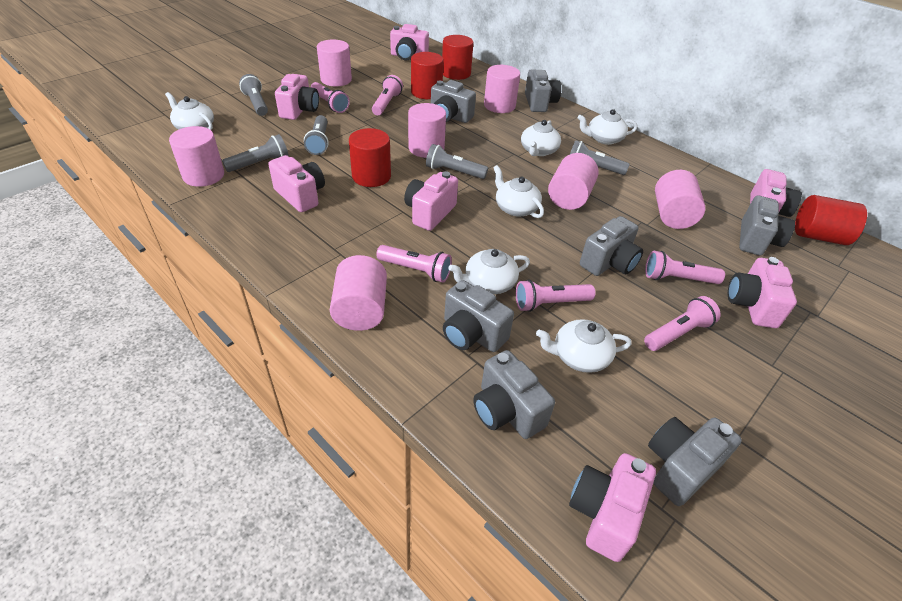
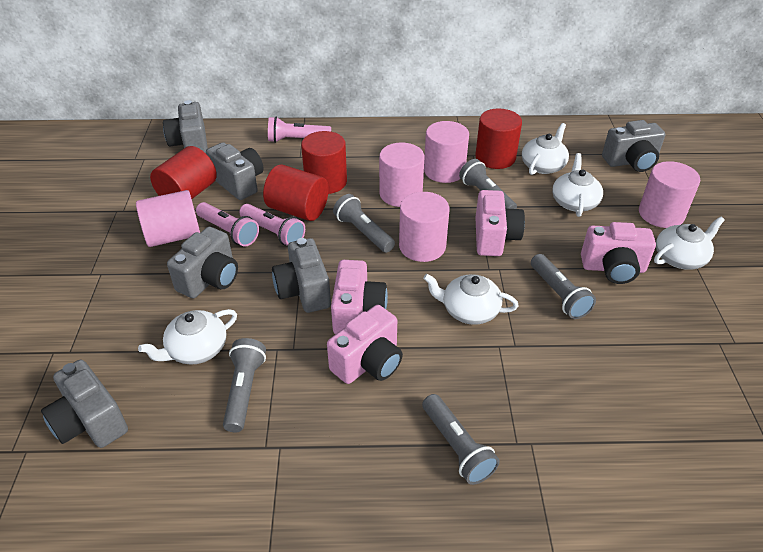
grey camera: [431,80,476,123] [443,280,514,352] [473,350,555,439] [525,70,561,112] [580,216,643,276] [648,417,742,506] [739,195,795,256] = 7 -> [41,360,128,448] [163,100,208,153] [167,227,238,298] [206,142,263,200] [272,238,331,313] [602,120,665,172] = 6
pink camera: [268,155,325,212] [275,74,319,120] [390,24,429,60] [404,171,458,231] [569,453,656,562] [728,257,797,328] [750,169,802,217] = 7 -> [327,305,403,384] [331,260,388,334] [475,190,525,256] [581,222,656,284] = 4
pink cylinder: [169,126,224,187] [317,39,352,87] [330,255,387,331] [408,103,446,158] [484,65,520,113] [548,153,599,210] [655,170,706,229] = 7 -> [136,190,200,247] [379,142,425,207] [399,192,449,262] [424,121,469,183] [639,161,700,228] = 5
pink flashlight: [311,82,350,113] [372,75,403,115] [376,245,452,283] [516,279,596,312] [644,296,721,351] [645,251,725,284] = 6 -> [196,202,259,246] [239,204,305,246] [268,117,331,143] = 3
white teapot: [165,92,214,130] [448,249,530,294] [493,165,544,218] [521,120,561,156] [536,319,632,373] [577,109,637,145] = 6 -> [138,309,237,365] [423,274,519,325] [522,123,569,175] [552,153,603,217] [654,216,725,270] = 5

